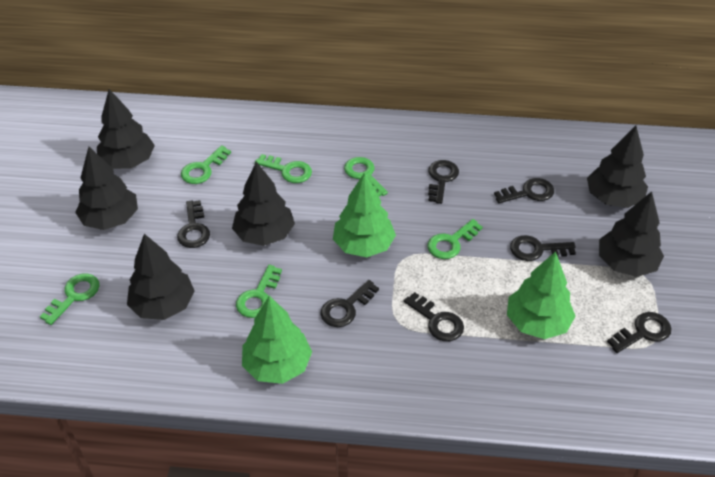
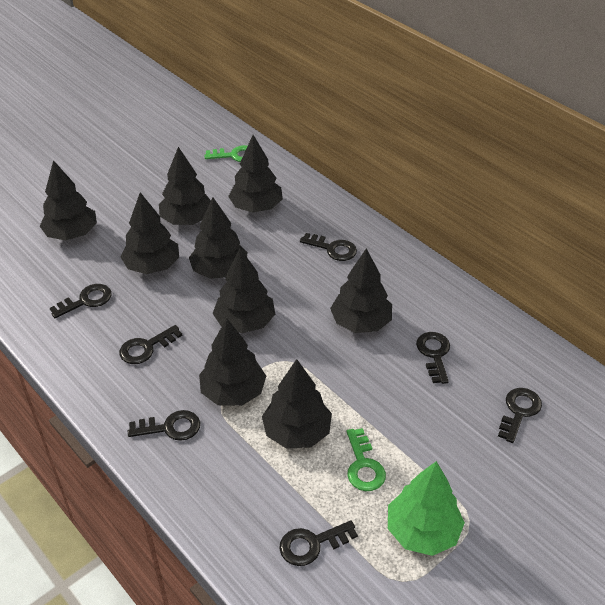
black tree: [75,147,138,230] [97,89,155,169] [127,234,194,320] [232,162,295,246] [587,126,648,208] [599,191,664,277] = 6 -> [40,160,97,240] [121,192,179,274] [159,147,211,225] [189,197,248,279] [199,318,266,406] [213,248,275,333] [228,135,283,213] [262,359,332,449] [330,248,392,333] = 9
green key: [40,273,100,325] [181,145,231,184] [236,265,282,318] [255,154,312,183] [344,157,388,197] [427,219,483,259] = 6 -> [204,145,247,162] [347,428,386,491] = 2
green tree: [242,296,312,384] [333,173,396,257] [507,251,575,339] = 3 -> [388,461,465,556] = 1

